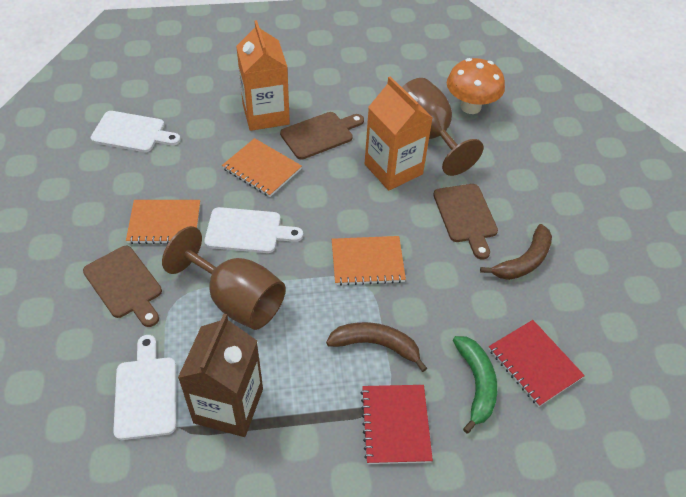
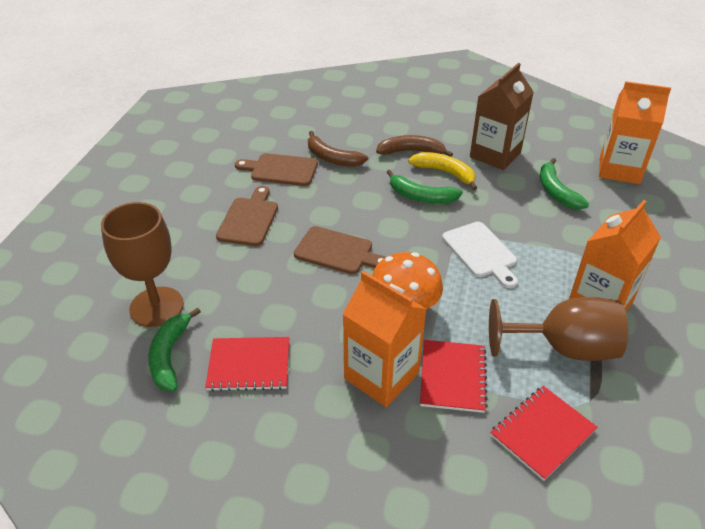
green banana: [453,336,497,434] = 1 -> [148,307,201,391] [387,170,463,203] [540,158,589,210] = 3
orange carton: [236,20,290,131] [365,76,433,190] = 2 -> [343,271,426,407] [569,200,661,311] [599,81,671,184] = 3
orange notebook: [126,200,200,244] [222,138,302,197] [332,236,406,286] = 3 -> none = 0
red notebook: [361,385,433,464] [489,320,585,407] = 2 -> [205,337,289,392] [420,340,488,413] [490,386,597,481] = 3
white cutting board: [91,111,181,152] [113,335,176,440] [204,207,303,253] = 3 -> [442,222,518,288] = 1
yellow banana: none = 0 -> [408,152,477,190] = 1

